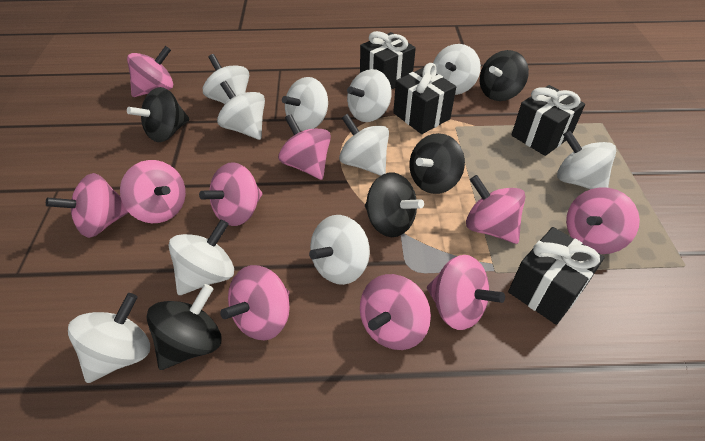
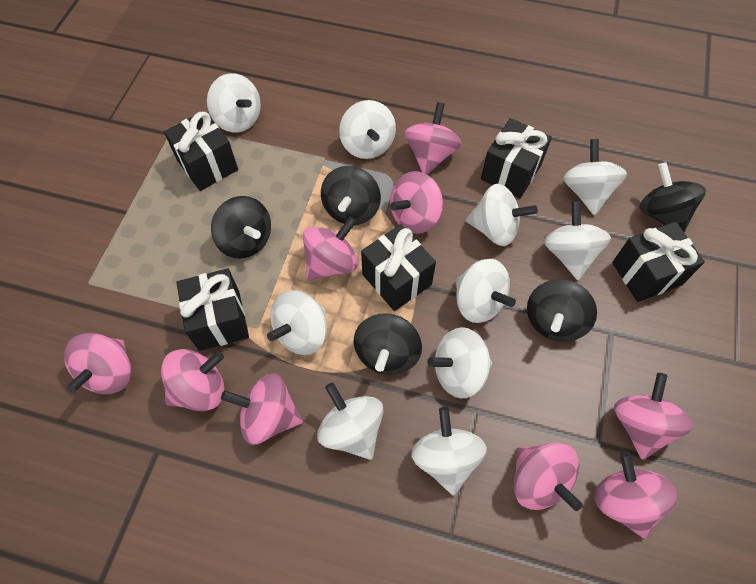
black gift: [360,31,416,90] [393,63,456,134] [508,227,605,325] [511,85,585,156] = 4 -> [164,111,238,191] [176,268,249,351] [361,224,436,311] [481,118,552,198] [612,222,705,302] = 5
pink spinning top: [46,173,129,238] [120,160,186,223] [127,46,173,97] [199,162,262,226] [220,265,290,341] [278,114,331,180] [360,274,431,350] [427,255,505,330] [466,175,526,244] [566,187,640,254] = 10 -> [64,333,131,394] [161,349,225,411] [221,374,303,445] [303,217,358,281] [390,171,443,234] [405,102,462,175] [514,443,583,511] [594,451,677,538] [614,373,693,460] = 9

